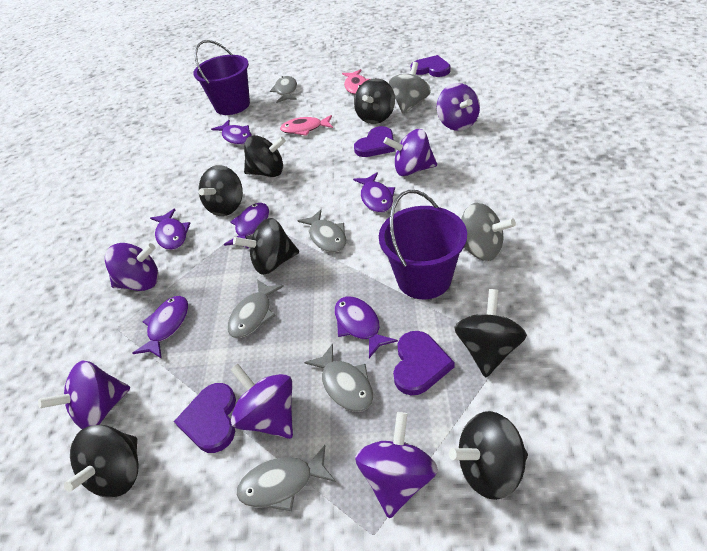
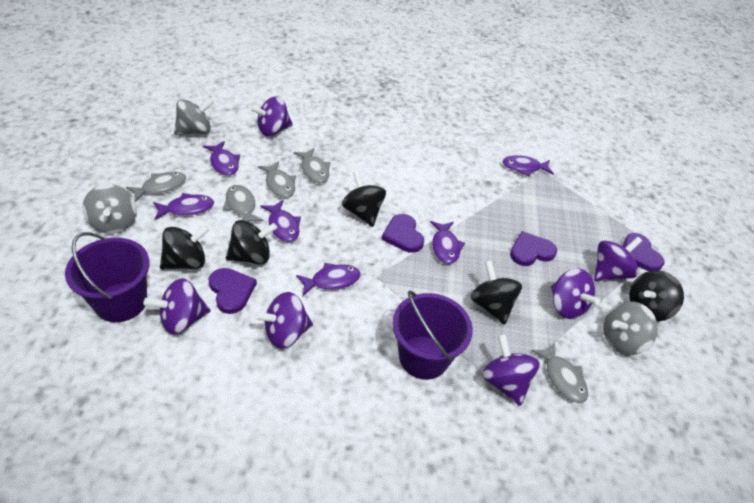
black spinning top: [64,425,139,498] [199,165,243,216] [233,218,299,275] [244,135,286,177] [354,78,395,124] [449,411,528,500] [454,289,527,378] = 7 -> [160,225,209,270] [226,220,277,265] [342,171,386,227] [470,260,522,325] [629,270,684,321] = 5
grey spinning top: [389,62,431,114] [461,203,516,261] = 2 -> [82,184,137,234] [174,98,214,135] [603,301,658,355] = 3
pink fish: [280,115,333,136] [342,69,369,94] = 2 -> none = 0

